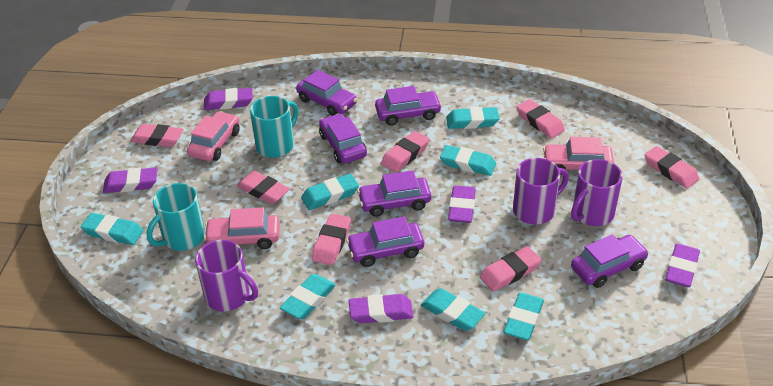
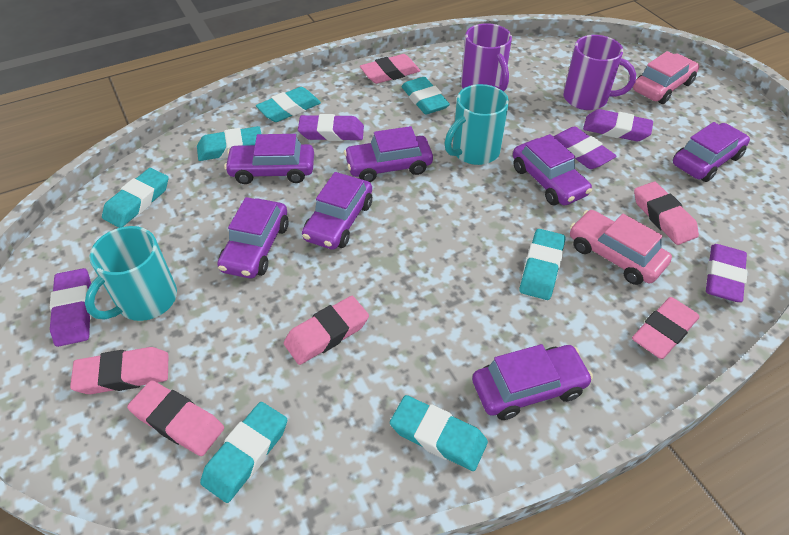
pink car: [187,111,240,161] [204,208,280,249] [543,137,614,175] = 3 -> [570,210,672,285] [633,51,699,104] = 2
pink eraser: [130,124,184,147] [237,171,290,204] [312,213,351,265] [381,131,430,173] [480,246,542,292] [516,99,565,138] [644,146,699,189] = 7 -> [70,347,168,394] [127,380,224,456] [284,296,369,365] [360,54,420,84] [632,297,699,359] [634,182,699,245] = 6
purple car: [296,70,357,116] [319,113,367,163] [346,216,424,267] [357,171,431,217] [375,86,442,126] [571,234,649,288] = 6 -> [217,197,289,278] [224,134,314,184] [302,172,372,250] [344,126,433,182] [472,344,593,420] [513,134,592,205] [673,122,750,182] = 7
purple mug: [195,240,258,311] [513,158,569,224] [571,159,623,226] = 3 -> [461,23,512,92] [563,35,636,110] = 2

